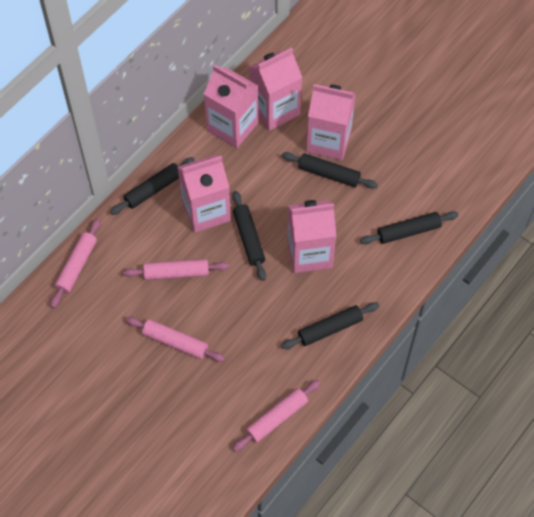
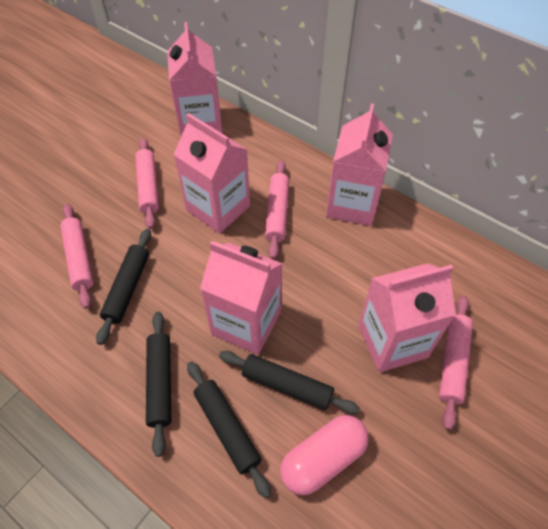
black rolling pin: [110,157,195,215] [232,191,266,281] [281,302,379,349] [282,152,378,189] [360,211,458,244] = 5 -> [96,229,151,345] [146,312,171,457] [187,361,271,498] [219,351,360,414] = 4
pink capsule: none = 0 -> [280,415,369,495] = 1

